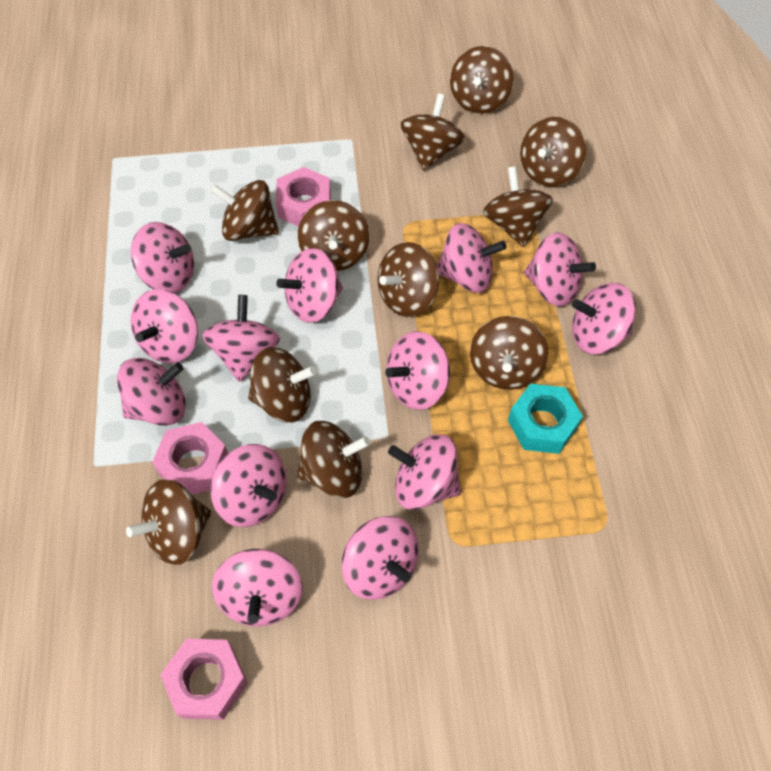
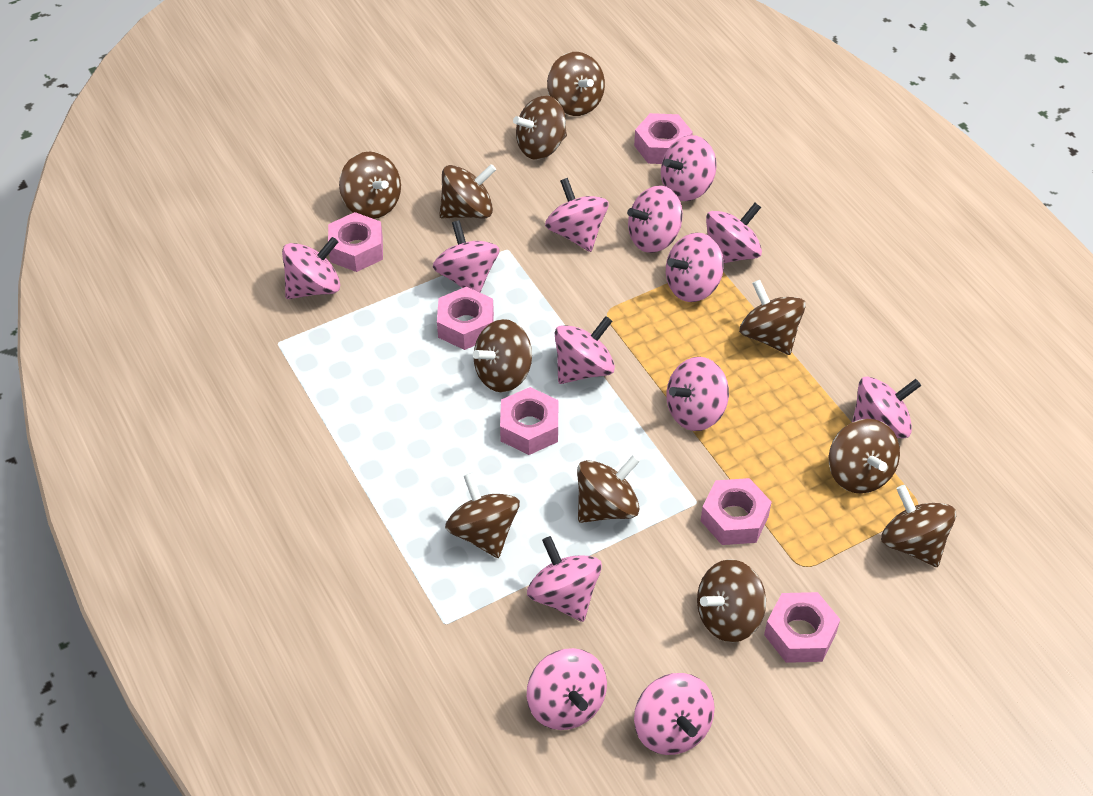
pink nut: [152,422,228,495] [160,638,248,720] [276,167,331,227] = 3 -> [328,212,383,272] [437,287,494,350] [500,387,558,455] [634,113,693,164] [701,478,772,545] [764,592,840,663] = 6
turquoise nut: [508,384,583,454] = 1 -> none = 0

